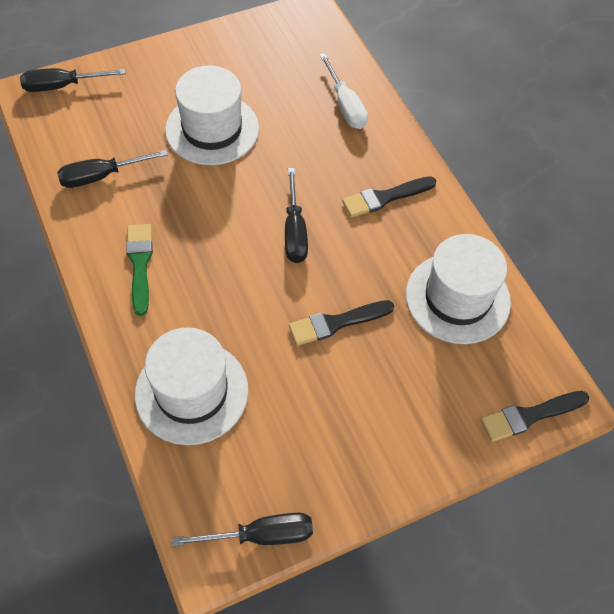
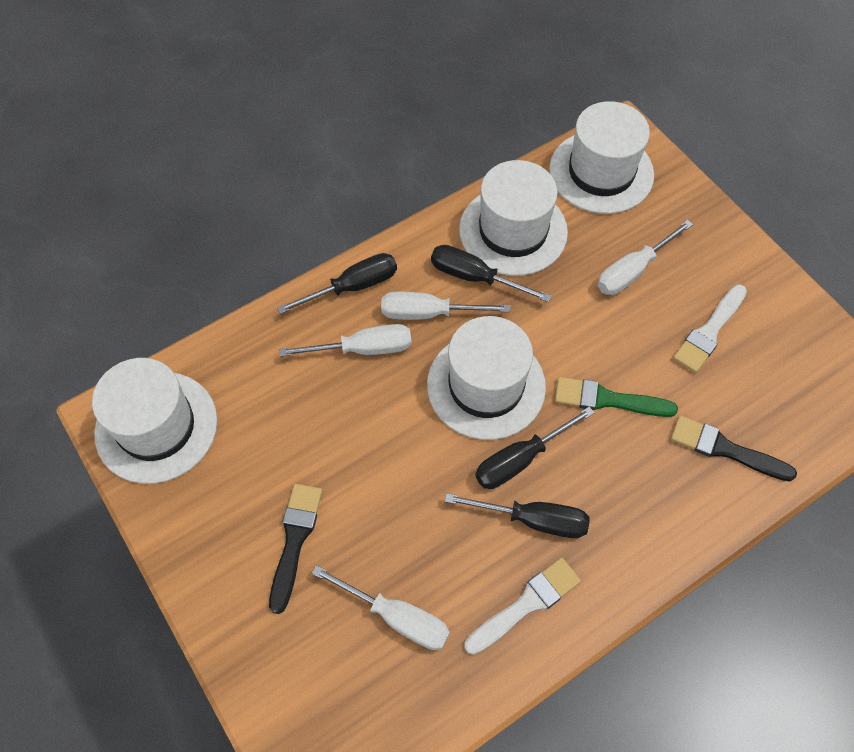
black brush: [289,300,394,346] [342,176,436,218] [481,391,589,442] = 3 -> [269,484,323,614] [671,416,797,482] = 2
white brush: none = 0 -> [464,557,581,655] [673,285,747,373] = 2
white hat: [135,327,248,445] [165,65,259,165] [406,234,511,344] = 3 -> [92,358,217,484] [427,316,546,440] [459,160,568,276] [549,101,654,214] = 4
white screwdriver: [320,53,368,129] = 1 -> [279,324,412,357] [312,565,450,650] [381,292,510,320] [598,220,693,295] = 4

